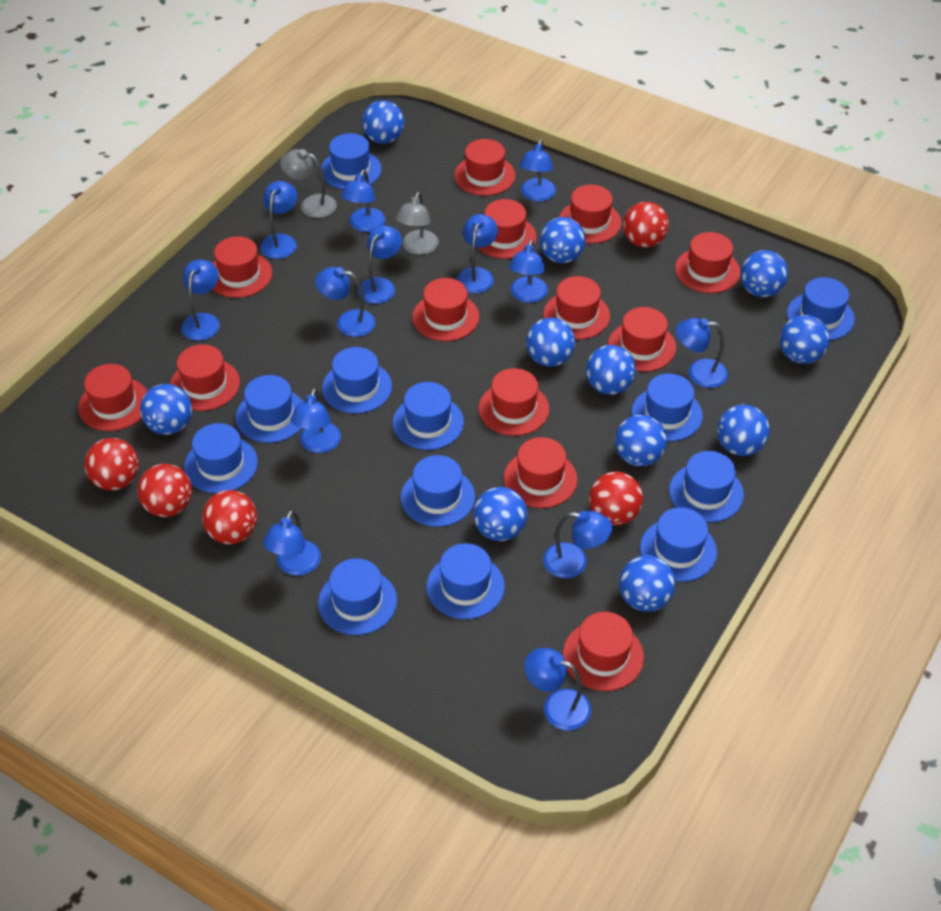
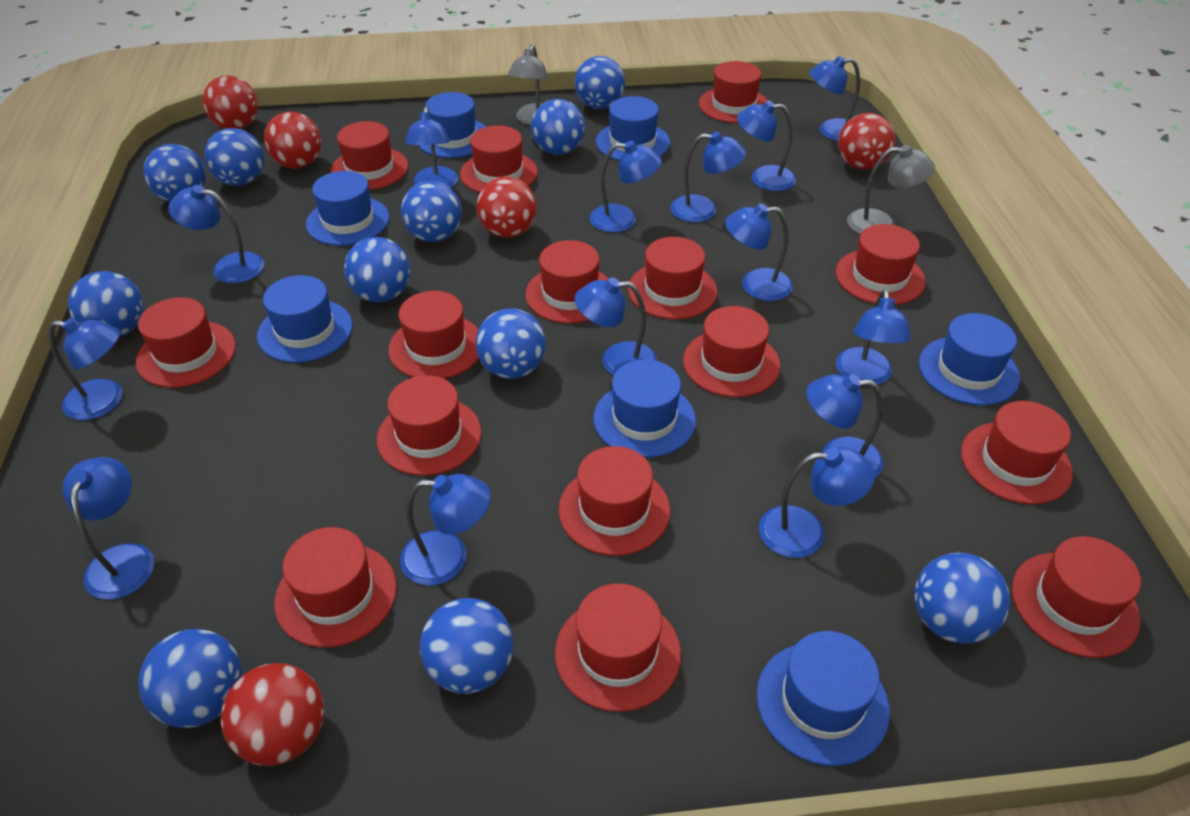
blue hat: [184,423,258,493] [236,375,303,443] [318,558,397,635] [321,133,382,189] [322,347,392,414] [393,382,464,450] [401,455,475,527] [427,543,505,619] [631,373,703,441] [640,507,717,582] [669,451,744,522] [787,277,855,340] = 12 -> [257,275,353,363] [306,171,389,246] [418,92,486,158] [593,359,696,458] [596,96,670,161] [756,631,890,766] [919,313,1020,405] = 7
blue lamp: [181,259,220,341] [260,181,297,259] [263,510,321,576] [290,388,341,453] [315,267,375,337] [341,170,385,232] [358,225,402,304] [457,214,498,293] [509,239,548,303] [519,140,556,202] [524,648,591,730] [543,511,612,578] [676,318,728,388] = 13 -> [48,317,123,420] [63,457,154,600] [168,185,264,283] [400,474,491,586] [405,107,458,188] [575,277,657,376] [590,141,662,232] [670,132,746,222] [725,204,793,301] [737,100,796,191] [759,447,875,558] [806,374,883,478] [809,56,860,141] [836,289,911,386] = 14
red hat: [78,364,147,431] [170,344,240,411] [212,236,272,298] [412,278,479,341] [454,139,515,196] [478,199,537,259] [479,368,549,436] [504,437,577,508] [543,276,610,339] [559,185,621,244] [563,612,644,691] [608,307,676,372] [675,232,740,293] = 13 -> [136,297,236,388] [274,527,397,648] [330,121,408,190] [377,375,482,476] [388,291,479,379] [460,125,538,193] [525,240,609,323] [555,583,681,712] [559,446,670,556] [628,237,717,319] [683,306,780,397] [699,61,767,123] [836,224,926,305] [961,401,1073,504] [1012,536,1141,658] = 15

